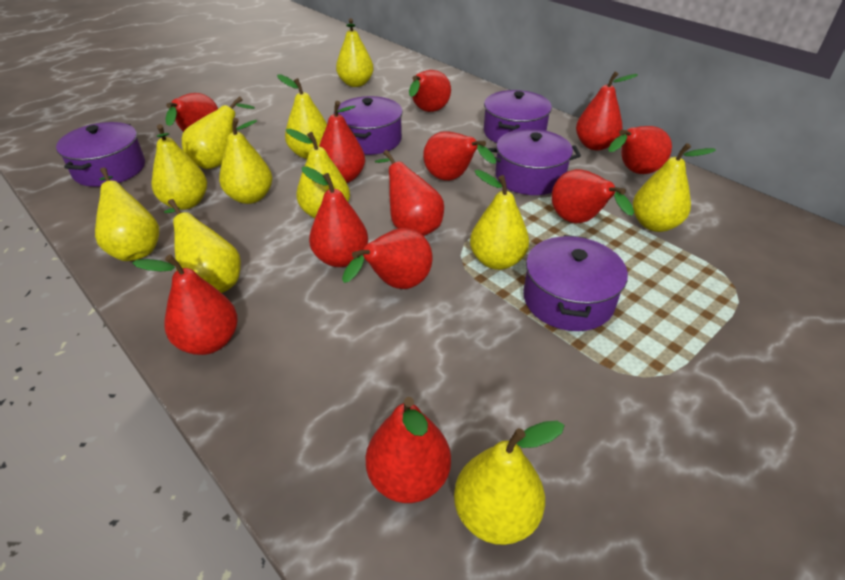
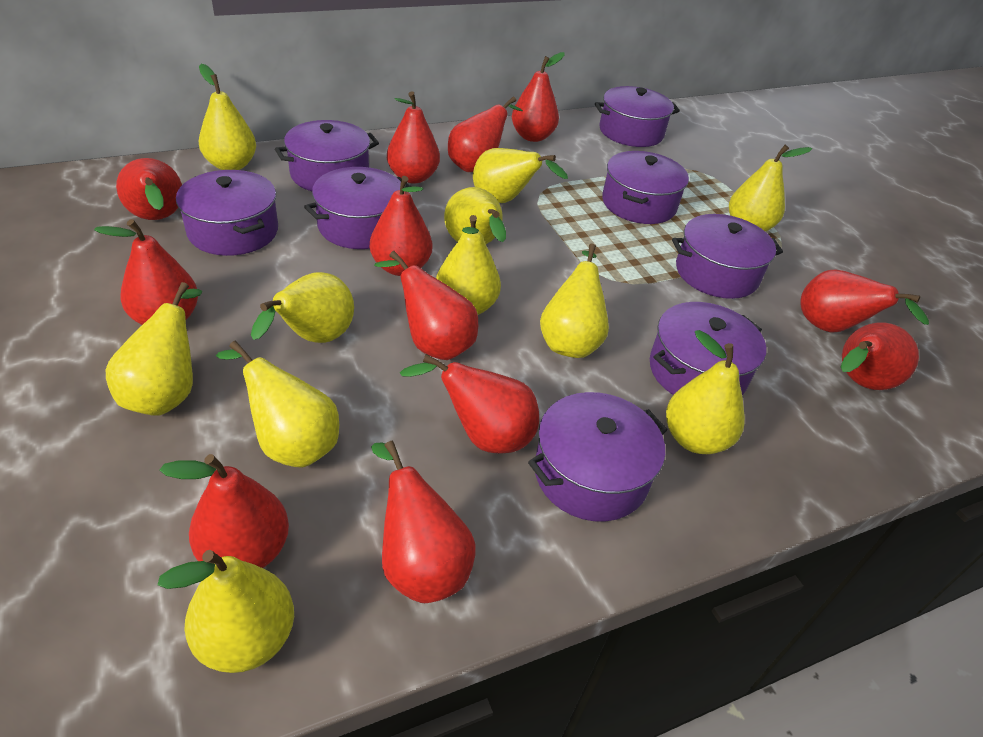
purple pot: [56,122,145,187] [338,96,403,155] [484,90,552,143] [488,129,581,195] [523,235,628,331] = 5 -> [176,170,278,256] [275,120,379,191] [304,167,411,249] [528,392,668,521] [595,86,680,147] [602,151,689,224] [650,302,766,395] [672,214,783,299] = 8

